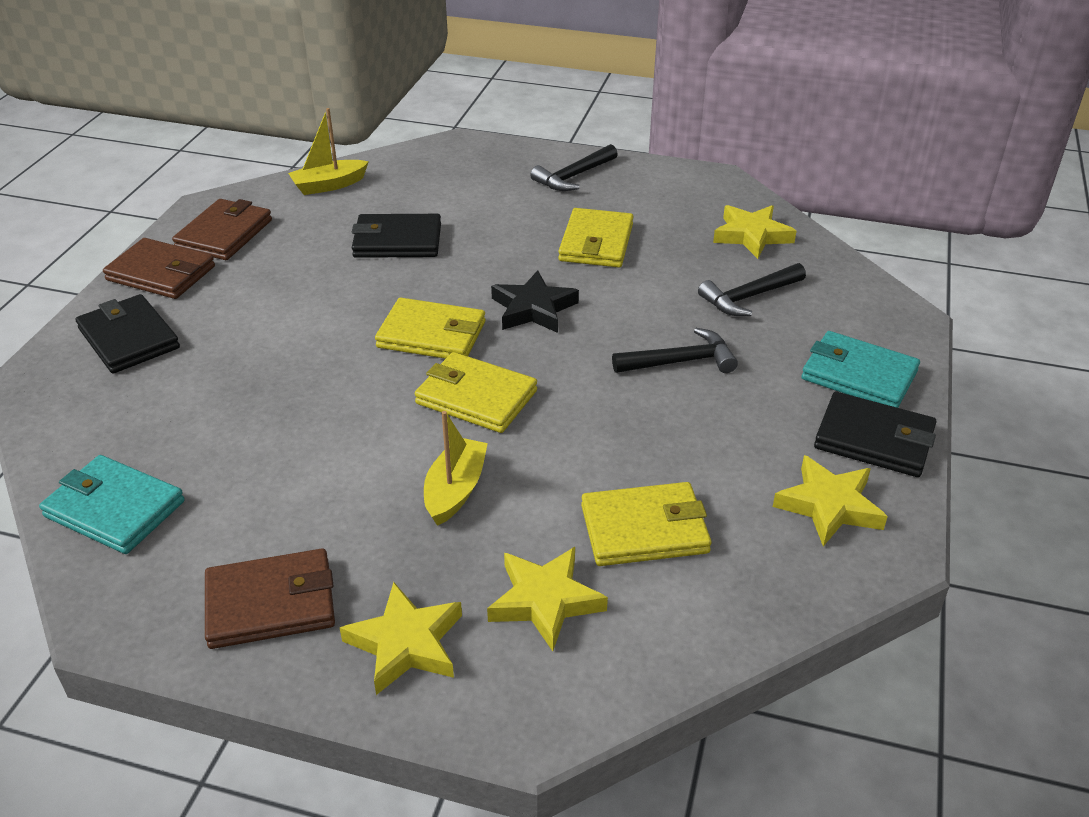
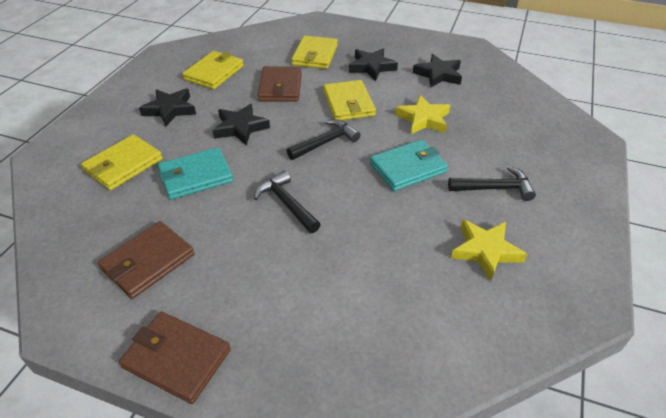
black star: [491,270,579,333] = 1 -> [139,88,196,127] [212,104,270,146] [349,48,398,81] [413,54,462,88] = 4
black wallet: [76,294,180,373] [352,214,441,258] [814,392,936,477] = 3 -> none = 0
yellow boat: [288,108,369,195] [424,411,488,526] = 2 -> none = 0
yellow star: [340,582,462,695] [487,547,608,651] [713,205,796,259] [773,455,888,546] = 4 -> [395,95,450,134] [451,220,527,281] = 2

